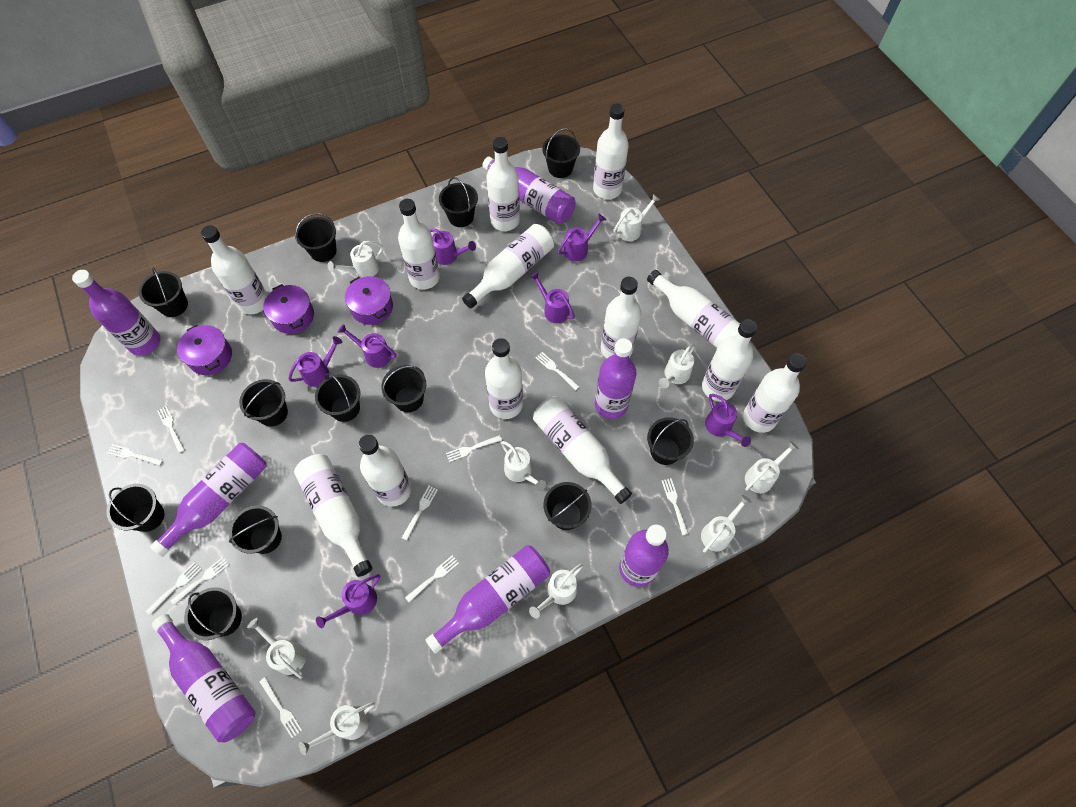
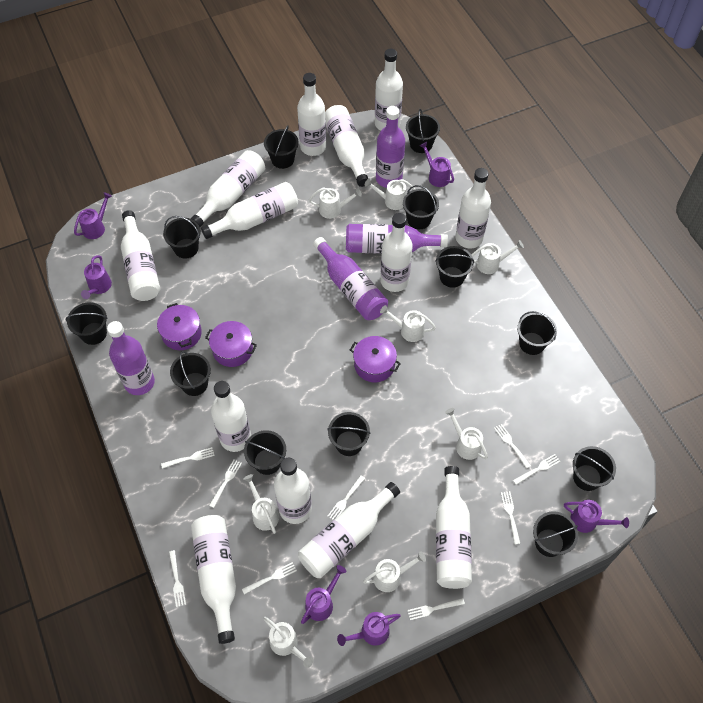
purple bottle: [72,270,160,356] [150,443,267,557] [152,614,256,742] [425,545,550,654] [482,156,576,224] [595,338,637,419] [619,525,669,587] = 7 -> [107,321,155,395] [313,237,388,320] [346,224,448,254] [376,106,405,188] = 4
purple watering can: [288,336,342,387] [316,574,380,628] [338,324,397,368] [430,229,476,265] [530,272,575,323] [558,214,606,261] [705,394,751,447] = 7 -> [74,192,112,239] [81,255,112,299] [301,565,346,624] [337,612,401,646] [419,142,454,187] [564,500,629,533] = 6
white fork: [108,444,163,465] [146,562,201,615] [157,406,185,453] [170,557,229,605] [259,677,302,738] [402,486,438,540] [405,555,459,602] [446,435,502,462] [536,352,580,390] [662,478,688,535] = 10 -> [161,447,215,469] [169,550,186,607] [209,460,242,508] [242,562,297,595] [328,475,365,520] [407,598,465,620] [494,424,531,469] [501,491,520,545] [513,454,560,485] = 9
white watering can: [247,618,306,679] [299,702,375,755] [328,241,383,278] [501,441,546,491] [529,564,583,618] [613,194,660,241] [659,344,695,388] [701,495,752,553] [745,441,799,493] = 9 -> [243,474,279,534] [263,617,313,668] [309,188,362,219] [363,551,426,592] [365,179,415,210] [380,305,436,342] [445,408,488,460] [472,240,524,274] = 8

